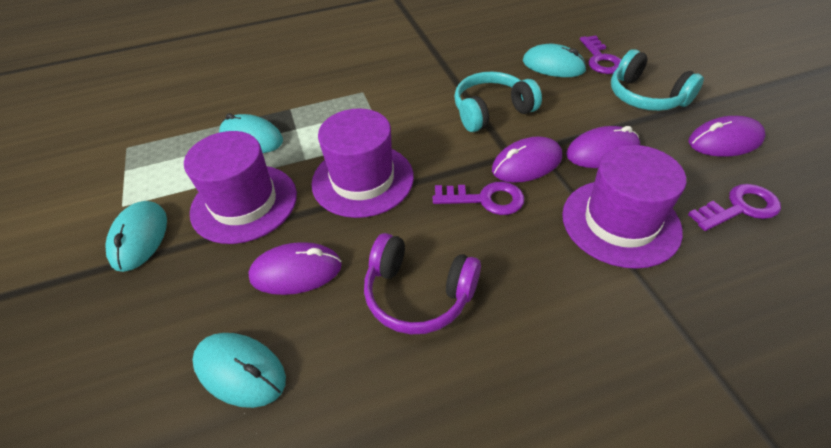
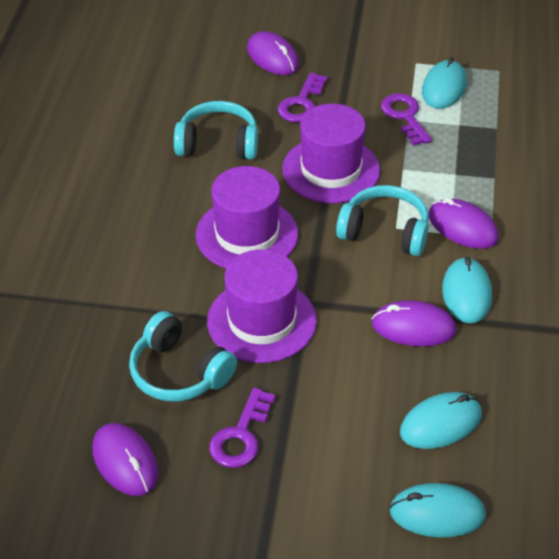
purple headphones: [364,233,481,334] = 1 -> none = 0
turquoise headphones: [454,71,542,132] [611,49,704,111] = 2 -> [129,311,237,402] [174,101,258,160] [336,185,429,256] = 3

